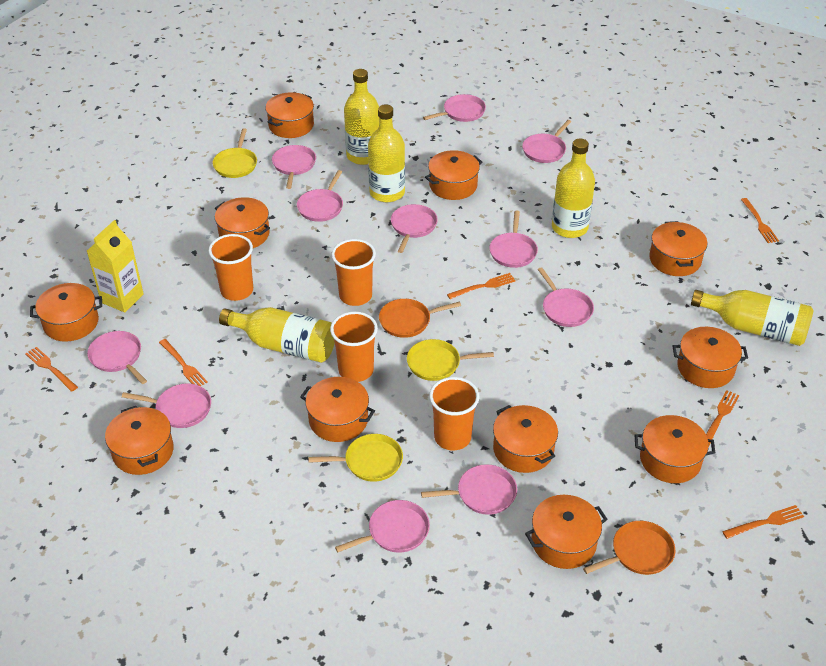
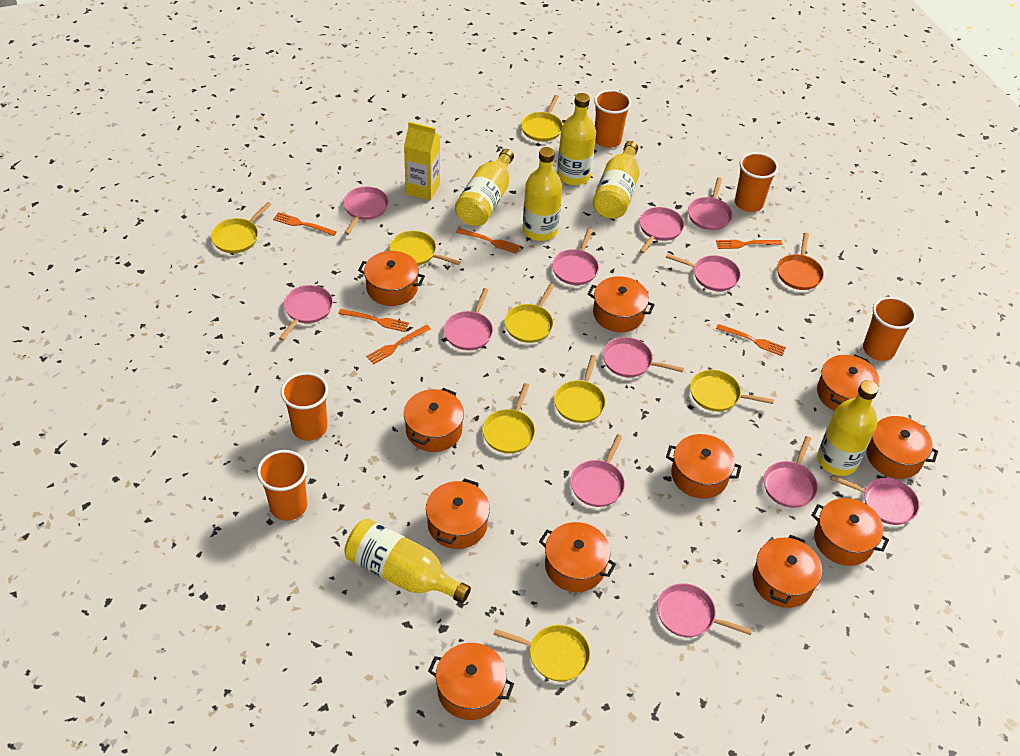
orange cup: [208,234,253,301] [330,312,378,382] [331,239,376,306] [429,377,479,450] = 4 -> [257,450,307,521] [281,372,328,441] [594,90,631,148] [735,152,778,212] [863,297,916,361] = 5
orange pan: [379,299,461,338] [583,521,675,575] = 2 -> [777,233,824,290] = 1
pink pan: [87,331,147,384] [122,384,211,428] [272,145,316,189] [297,170,343,222] [335,500,430,553] [391,204,438,253] [421,464,517,515] [423,94,486,122] [489,210,538,268] [522,120,571,163] [538,267,594,327] = 11 -> [279,285,333,341] [343,187,389,235] [444,288,493,350] [552,228,599,285] [570,434,625,507] [603,337,684,377] [639,207,684,253] [657,583,752,637] [666,254,741,291] [688,177,733,230] [764,436,818,508] [831,475,919,525] = 12
yellow bottle: [219,307,335,363] [344,69,379,165] [368,105,405,202] [552,139,595,238] [691,290,814,346] = 5 -> [344,519,471,604] [455,149,514,226] [523,147,562,241] [557,93,596,185] [593,141,640,219] [817,380,878,476] = 6
yellow pan: [213,129,257,178] [308,434,403,482] [407,339,494,381] = 3 -> [211,202,272,253] [390,231,461,265] [482,383,535,453] [493,625,590,681] [505,283,555,343] [521,95,563,142] [554,355,606,423] [690,370,774,411] = 8

